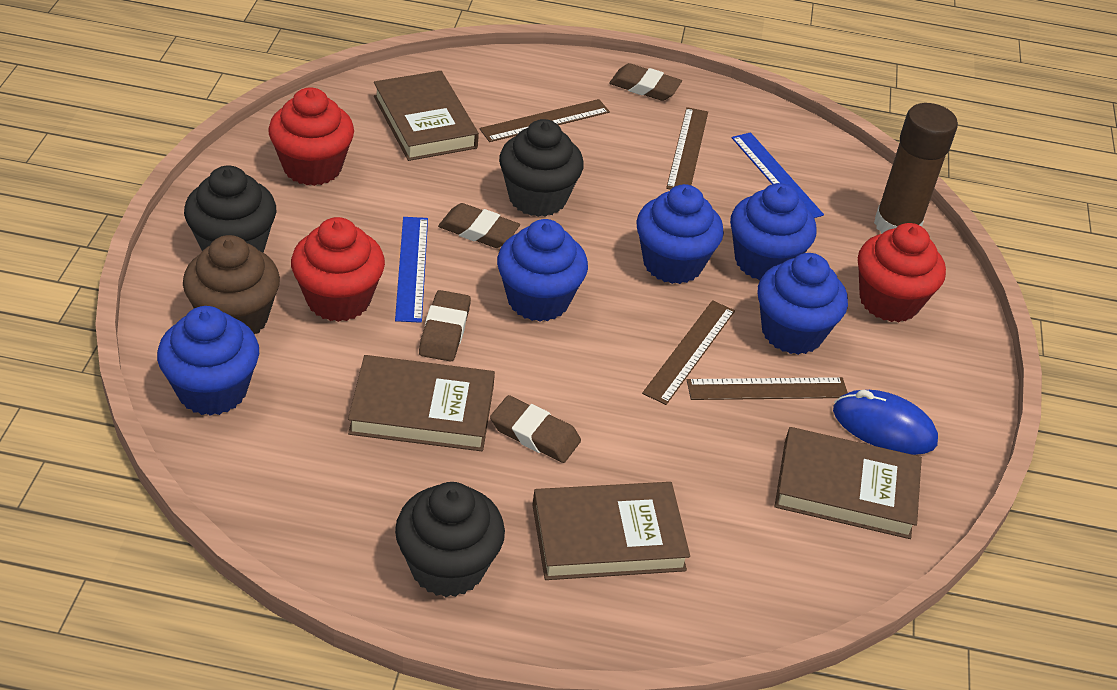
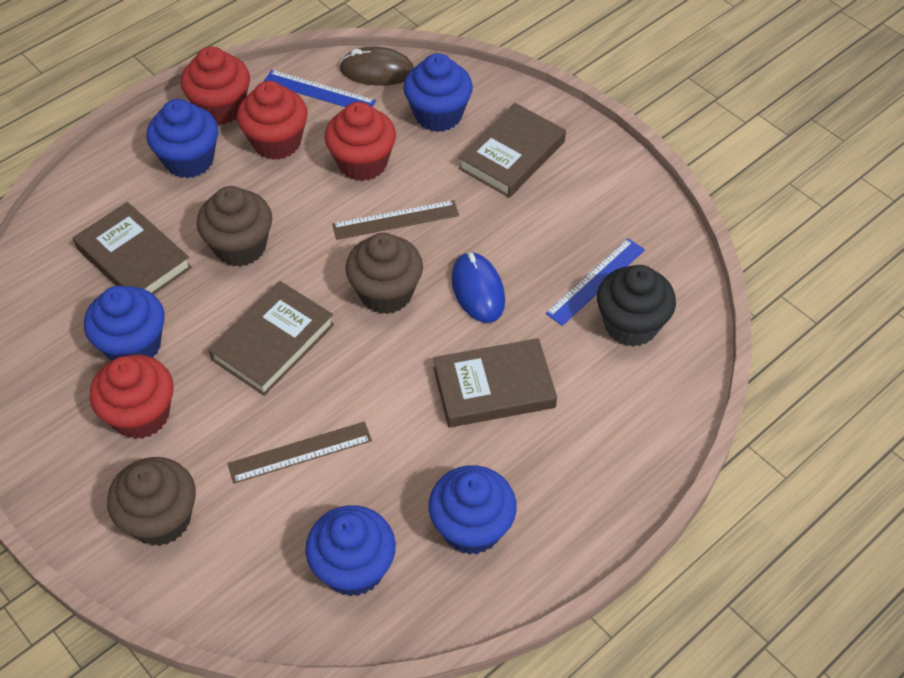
black cupcake: [184,165,276,253] [395,482,505,597] [499,119,584,217] = 3 -> [597,265,676,347] = 1
brown cupcake: [183,235,280,335] = 1 -> [107,457,196,546] [197,186,272,267] [345,233,423,314] = 3
brown eraser: [419,290,471,362] [438,203,520,248] [490,395,581,463] [609,63,682,101] = 4 -> none = 0
brown glue stick: [874,103,958,234] = 1 -> none = 0
brown mouse: none = 0 -> [339,47,414,86] = 1
brown ruler: [479,99,610,142] [642,300,735,405] [666,107,708,190] [687,377,848,400] = 4 -> [227,421,372,484] [332,200,459,240] = 2
red cupcake: [268,87,354,186] [291,217,385,322] [858,223,946,322] = 3 -> [90,354,174,439] [181,46,250,125] [237,81,308,160] [324,102,396,181] = 4

